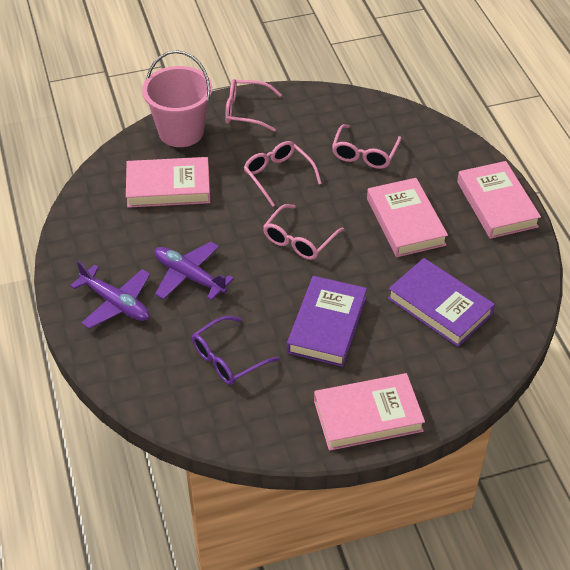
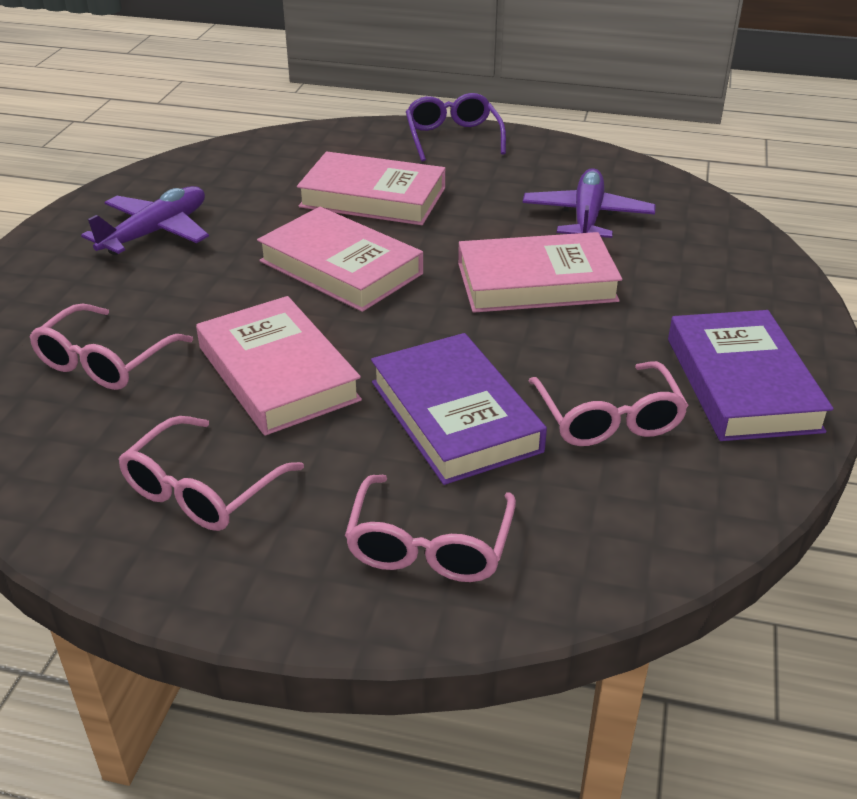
pink bucket: [142,50,212,147] = 1 -> none = 0

